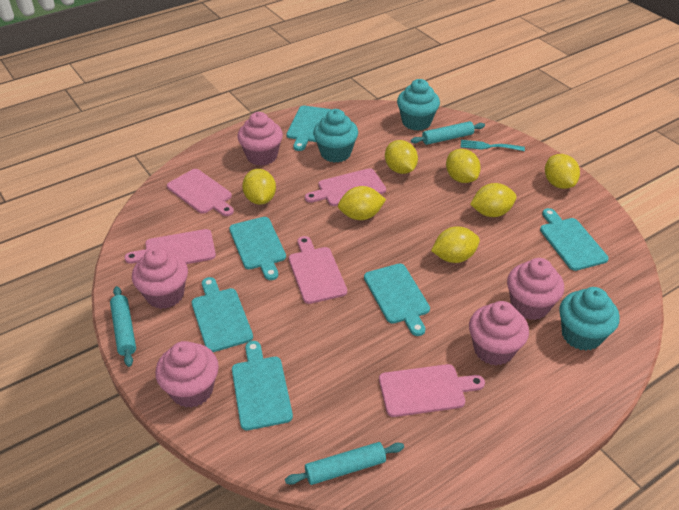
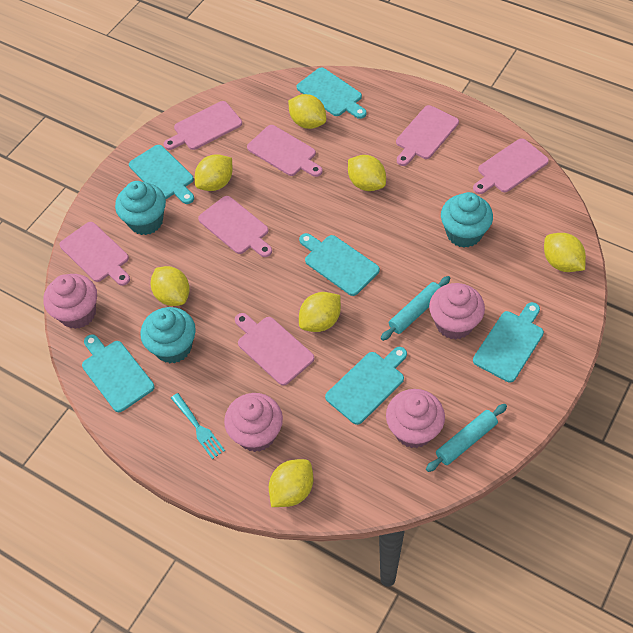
pink cupcake: [132,247,188,309] [155,341,219,408] [237,112,283,166] [469,301,529,365] [507,258,564,320] = 5 -> [43,274,97,329] [224,393,283,452] [386,389,445,448] [429,283,485,340] = 4
pink cutting board: [124,229,216,264] [167,169,234,216] [289,236,347,304] [305,168,386,206] [379,364,485,417] = 5 -> [60,222,130,286] [164,101,242,150] [198,196,272,257] [235,313,314,386] [247,125,323,177] [396,105,459,166] [473,138,549,194] = 7
turquoise rolling pin: [110,286,136,367] [285,442,404,485] [411,121,485,145] = 3 -> [381,276,450,341] [426,404,507,472] = 2

